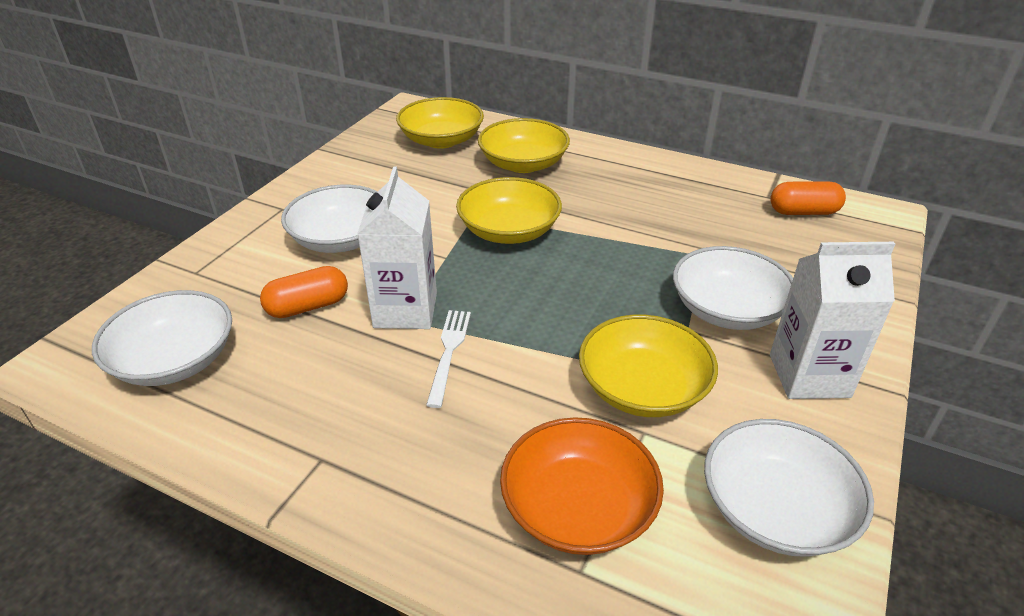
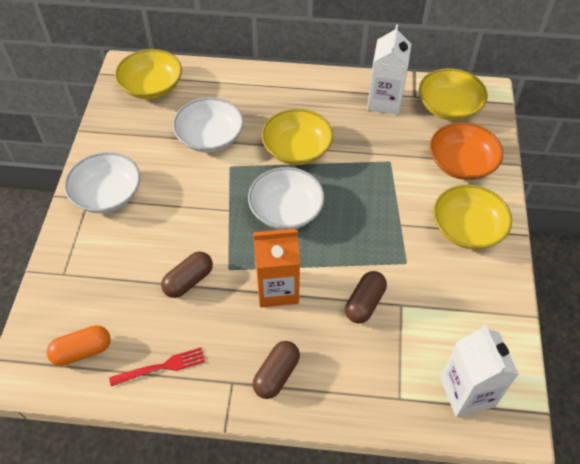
brown capsule: none = 0 -> [161,251,213,298] [253,341,300,399] [345,271,387,324] = 3
orange capsule: [260,266,348,318] [770,181,846,215] = 2 -> [46,325,111,366] = 1
orange carton: none = 0 -> [253,228,300,308] = 1
red fork: none = 0 -> [109,347,205,386] = 1
white bowl: [92,290,232,386] [281,185,377,253] [673,246,793,330] [704,419,874,557] = 4 -> [64,152,140,213] [173,97,244,153] [248,167,325,230] = 3
white fork: [426,310,471,408] = 1 -> none = 0

